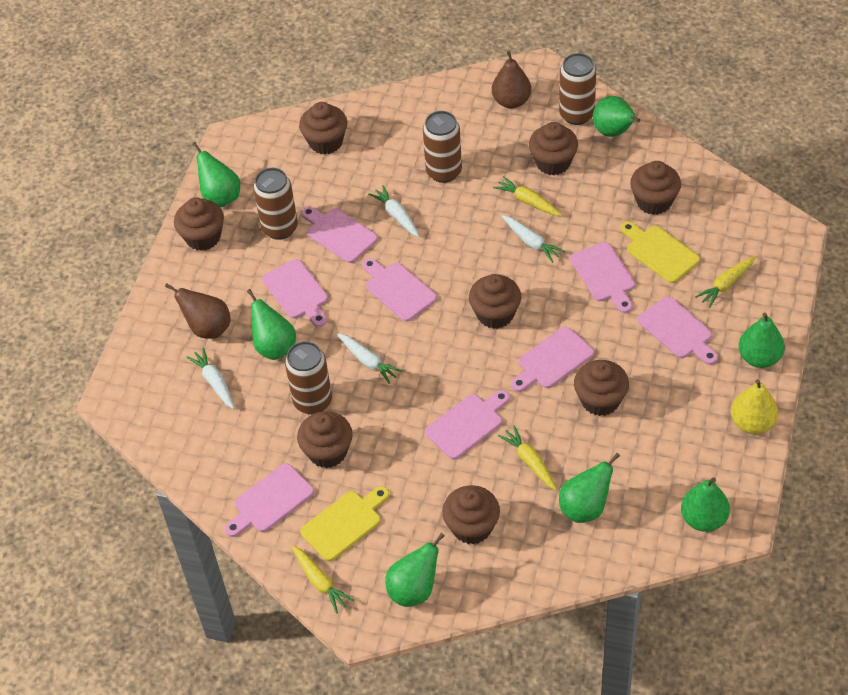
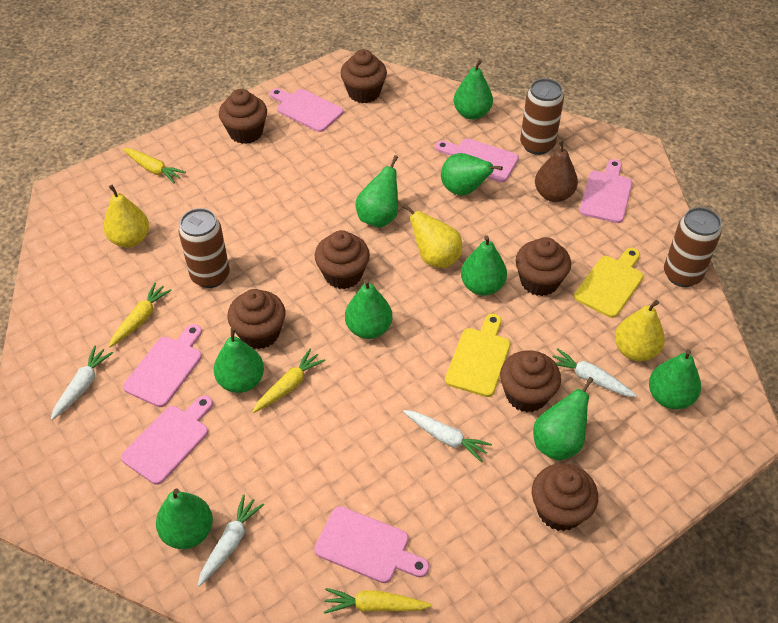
brown can: [253,168,298,240] [285,341,332,415] [423,111,462,183] [559,53,596,125] = 4 -> [178,208,230,288] [520,79,564,155] [664,207,722,287] = 3
brown cupcake: [174,197,224,251] [297,411,353,468] [299,102,347,154] [442,485,500,544] [469,274,521,329] [529,122,578,175] [574,360,629,416] [630,161,681,215] = 8 -> [219,89,267,144] [227,289,285,349] [315,230,370,289] [340,49,387,103] [500,350,561,412] [516,237,571,296] [532,463,598,531] = 7
brown pear: [165,283,230,339] [492,51,531,109] = 2 -> [535,140,578,202] = 1
green pear: [192,142,240,207] [247,289,296,360] [386,533,445,607] [559,453,620,523] [593,96,640,137] [681,477,730,532] [739,313,785,368] = 7 -> [156,488,213,549] [214,328,264,393] [345,279,392,339] [356,155,398,228] [441,153,503,196] [454,60,493,120] [461,235,507,295] [533,377,594,460] [649,349,701,409] = 9
pink cutting board: [225,463,314,537] [262,259,328,327] [301,206,378,263] [362,258,437,322] [425,390,510,460] [511,327,594,392] [570,242,635,313] [638,296,718,365] = 8 -> [121,395,213,485] [123,324,202,407] [270,88,343,132] [314,506,429,583] [435,138,519,183] [579,159,632,223] = 6
yellow pear: [731,379,778,434] = 1 -> [103,184,149,247] [402,203,462,268] [615,300,665,361] = 3

